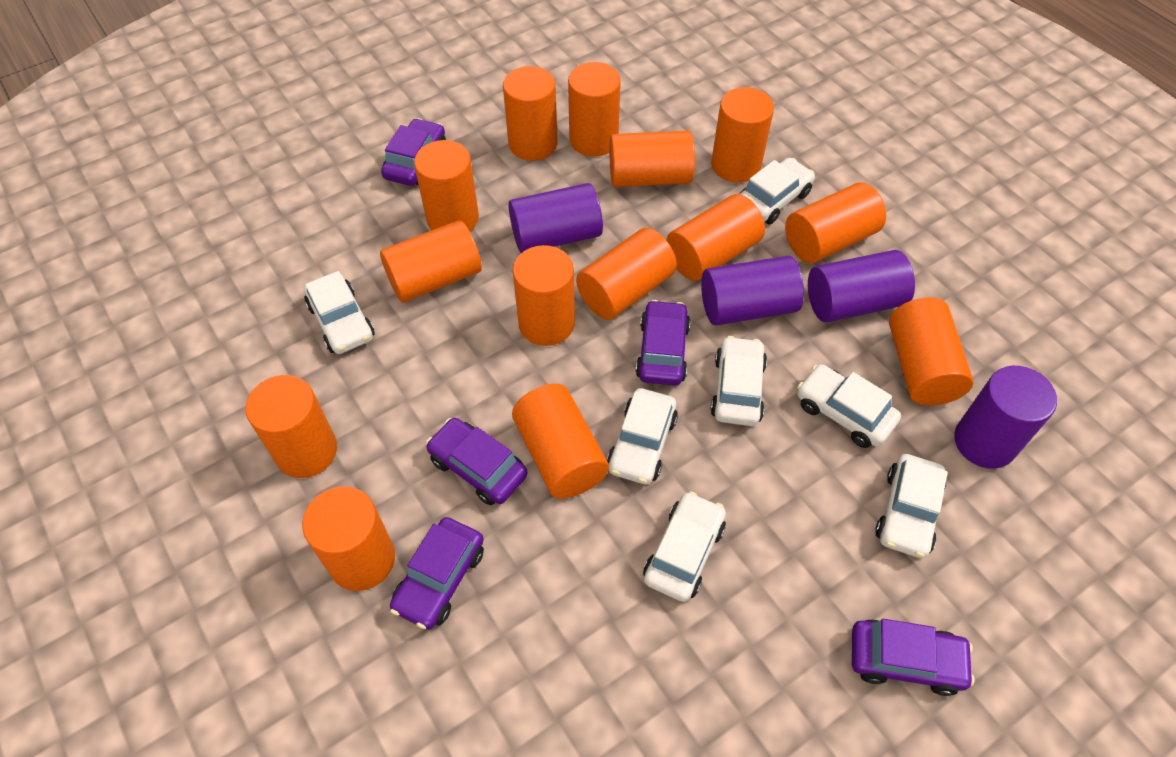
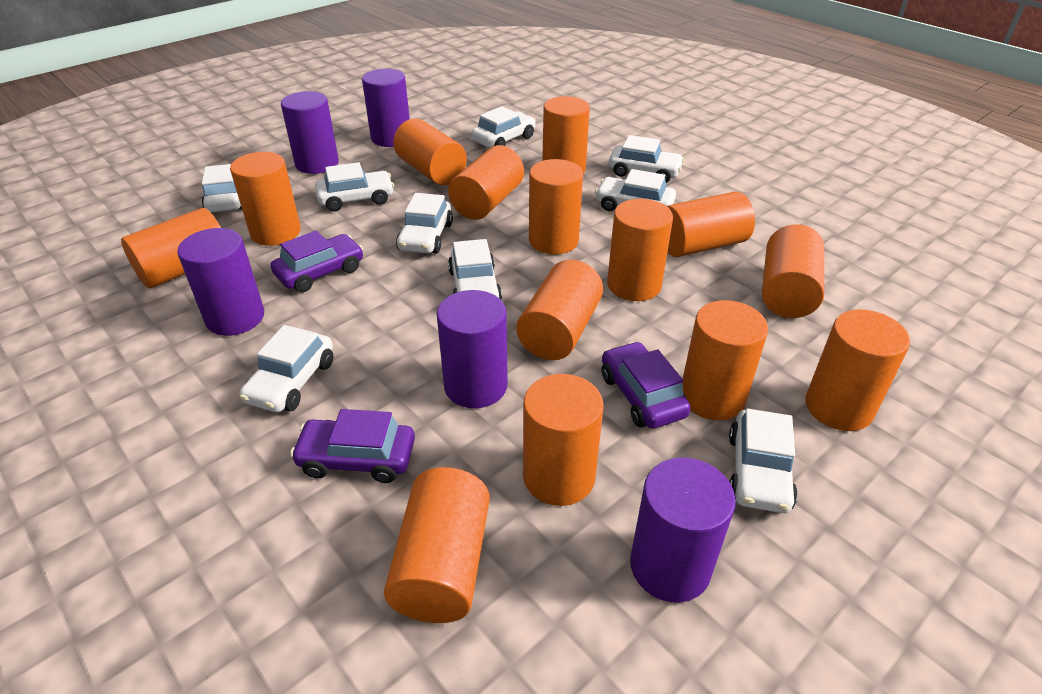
purple car: [381,118,446,186] [390,517,484,629] [426,418,528,505] [636,300,690,386] [852,619,975,696] = 5 -> [271,231,363,292] [290,409,415,483] [601,342,691,429] = 3
purple cylinder: [509,183,603,253] [701,256,804,325] [808,250,915,322] [954,366,1057,469] = 4 -> [177,228,264,336] [281,91,339,174] [362,69,410,147] [437,290,508,408] [630,458,736,603] = 5
white car: [304,271,375,354] [607,388,678,484] [643,491,726,602] [710,336,767,426] [740,158,815,225] [797,364,901,448] [875,454,948,558] = 7 -> [202,164,242,213] [240,325,333,412] [315,162,394,212] [396,193,453,254] [448,239,502,300] [471,106,536,148] [595,169,676,211] [609,135,684,183] [729,409,798,513] = 9

